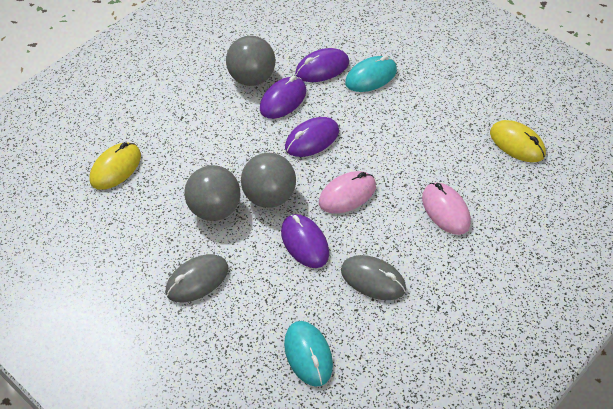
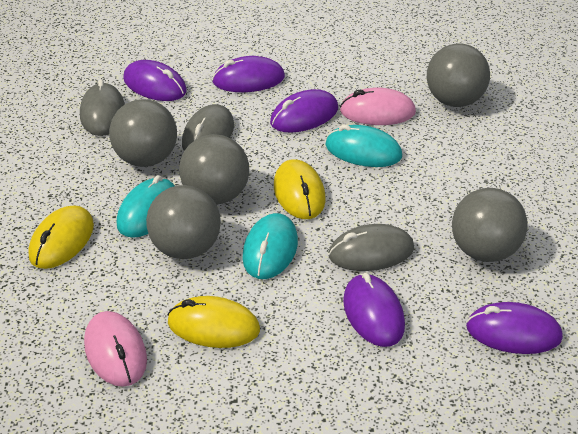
grey ball: [185,165,240,221] [226,36,276,86] [241,153,296,208] = 3 -> [109,99,177,167] [146,185,221,259] [179,134,249,204] [427,44,490,107] [452,188,527,262] = 5
grey mouse: [166,254,228,302] [341,255,406,300] = 2 -> [80,79,125,136] [182,104,234,151] [328,224,414,271] = 3
purple mouse: [260,76,306,119] [281,214,329,268] [285,117,339,157] [295,48,349,82] = 4 -> [123,60,187,101] [212,56,285,92] [270,89,338,133] [343,273,405,347] [466,302,563,354] = 5
turquoise mouse: [284,321,333,387] [345,56,397,92] = 2 -> [117,175,175,238] [242,213,298,279] [325,124,402,167] = 3
yellow mouse: [89,142,141,190] [490,120,546,162] = 2 -> [29,205,94,269] [168,296,260,348] [274,159,326,219] = 3

